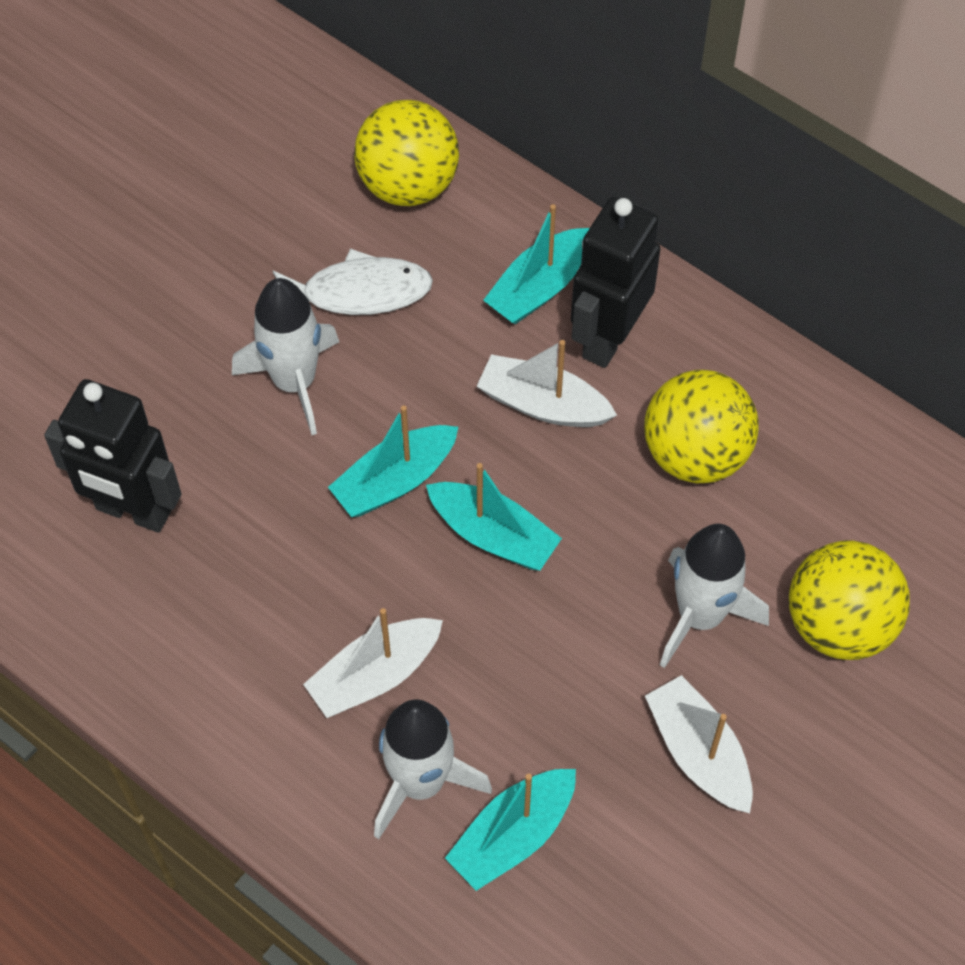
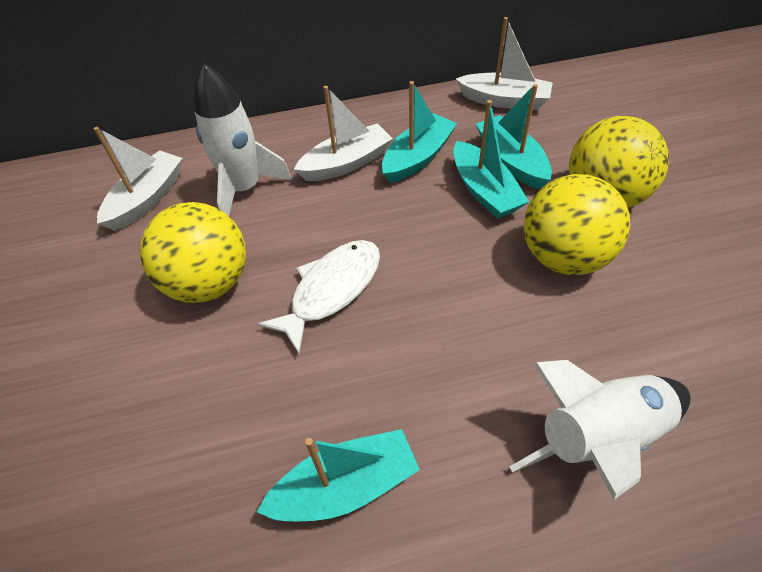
black robot: [44,379,181,533] [571,197,661,368] = 2 -> none = 0
white rocket: [232,278,339,435] [374,699,492,839] [660,524,769,668] = 3 -> [194,63,292,216] [509,360,691,500] = 2

